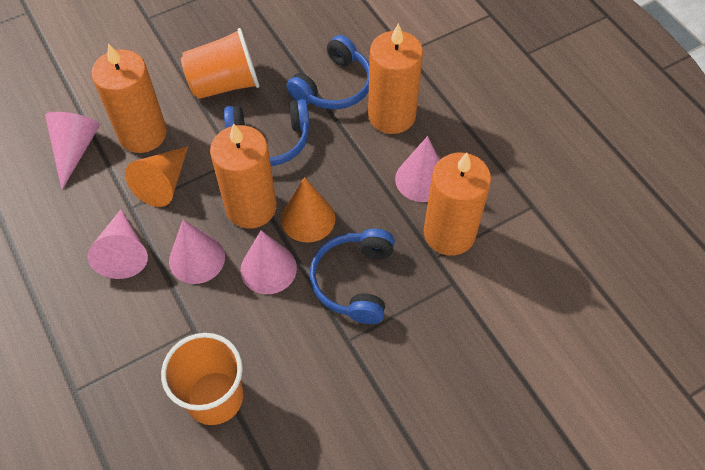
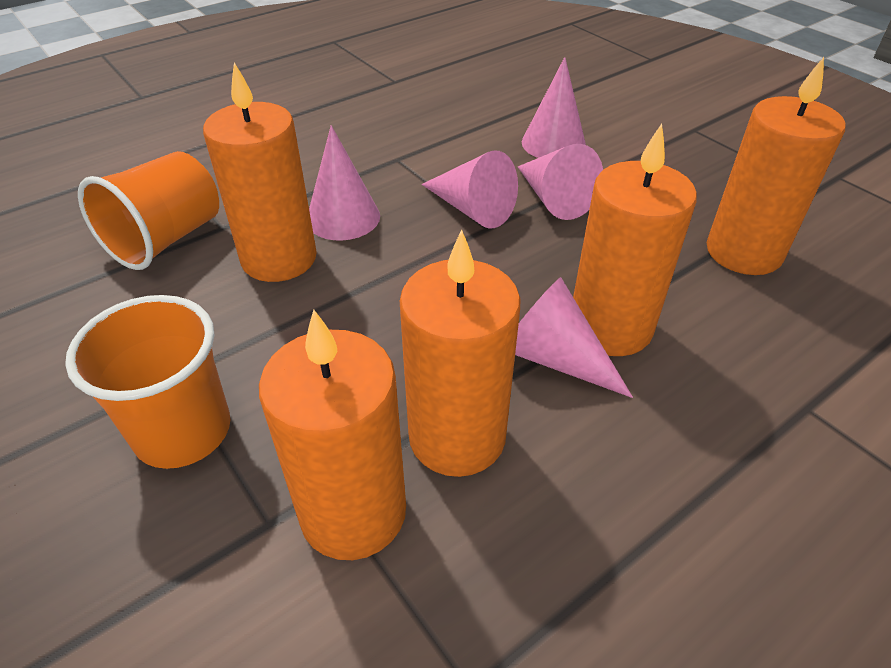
blue headphones: [224,99,310,166] [287,35,369,109] [310,229,395,324] = 3 -> none = 0
orange candle: [91,43,167,153] [210,123,277,228] [368,23,423,134] [424,153,491,256] = 4 -> [203,62,317,282] [259,310,406,560] [400,230,521,477] [573,124,697,356] [707,57,846,275] = 5
orange cone: [125,146,188,207] [281,177,336,243] = 2 -> none = 0

